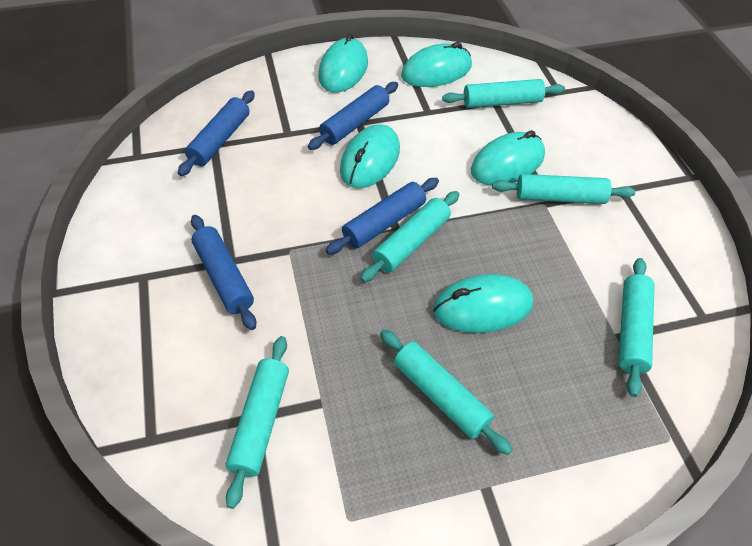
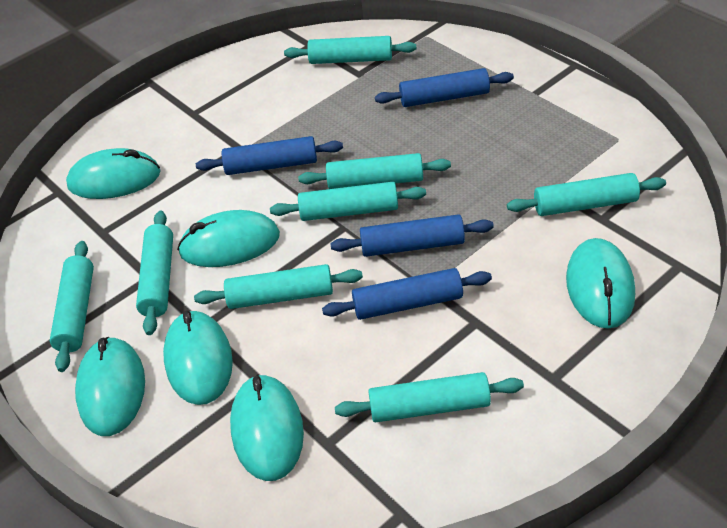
turquoise mouse: [318,33,368,93] [340,124,400,188] [401,42,472,87] [433,274,533,333] [471,130,545,185] = 5 -> [66,148,160,199] [75,337,145,436] [163,310,233,405] [177,210,280,267] [230,374,304,481] [566,238,635,329] = 6
turquoise rolling pin: [226,336,289,509] [360,191,459,282] [380,329,512,455] [442,79,565,108] [492,174,635,204] [619,258,654,397] = 6 -> [50,241,94,372] [136,211,173,335] [194,264,363,309] [270,182,426,221] [284,36,416,64] [298,153,451,189] [335,372,524,422] [507,173,666,216] = 8

